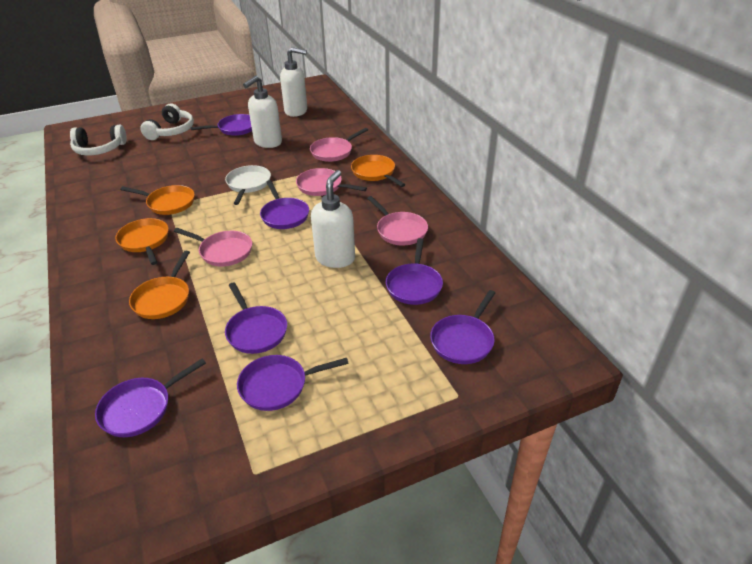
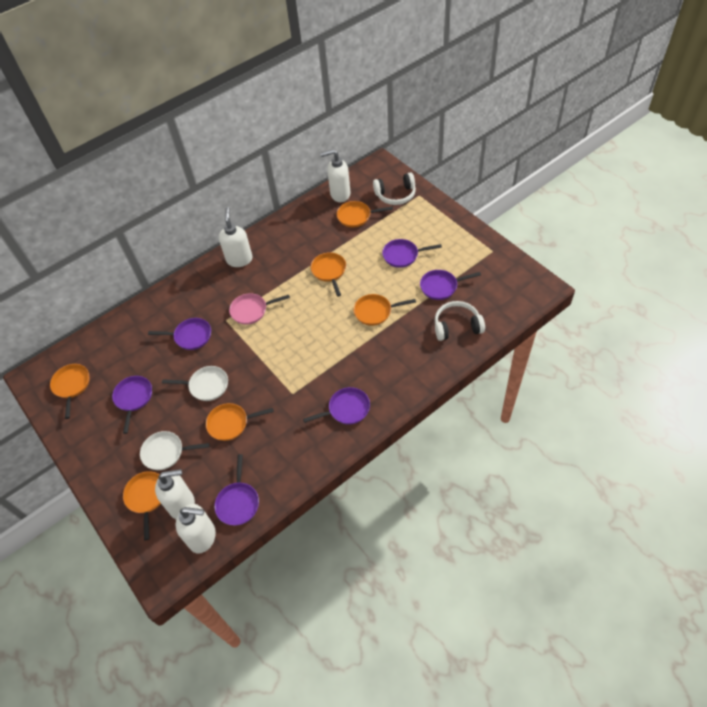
orange pan: [115,218,169,265] [120,185,195,215] [129,251,190,319] [351,155,406,187] = 4 -> [50,364,90,419] [123,471,161,540] [206,403,274,441] [311,252,346,297] [337,201,393,227] [353,294,416,326] = 6
pink pan: [174,228,252,267] [296,168,367,196] [310,128,368,162] [367,196,428,245] = 4 -> [229,293,290,325] = 1
purple pan: [95,358,206,437] [191,114,252,136] [225,282,287,354] [237,355,349,411] [260,180,309,229] [386,238,443,305] [430,290,495,364] = 7 -> [112,376,152,434] [148,318,211,350] [214,454,259,525] [303,387,370,425] [382,239,442,268] [420,270,481,300] = 6
white pan: [225,165,271,205] = 1 -> [140,431,210,470] [162,366,228,401] = 2
white soap dispenser: [243,76,282,148] [280,47,307,117] [311,170,355,268] = 3 -> [155,469,195,519] [176,504,216,554] [219,207,253,267] [320,149,351,202] = 4

